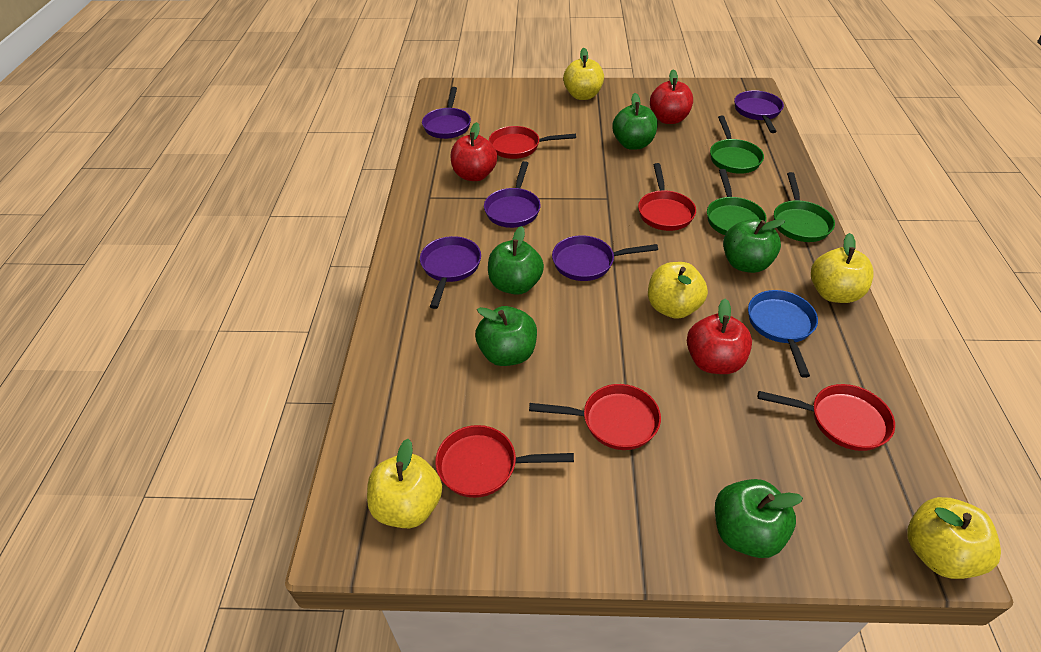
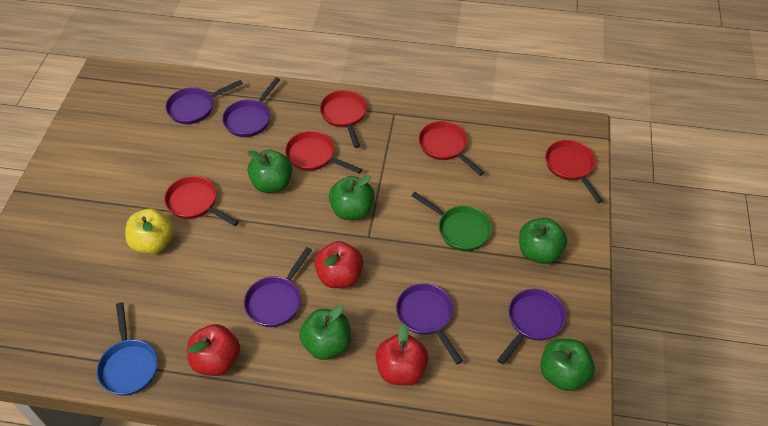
green pan: [707,169,767,235] [710,115,764,174] [774,172,835,242] = 3 -> [411,192,492,251] = 1
yellow apple: [367,439,442,528] [563,48,604,100] [648,262,708,319] [811,233,873,303] [907,497,1001,579] = 5 -> [125,208,174,254] = 1

